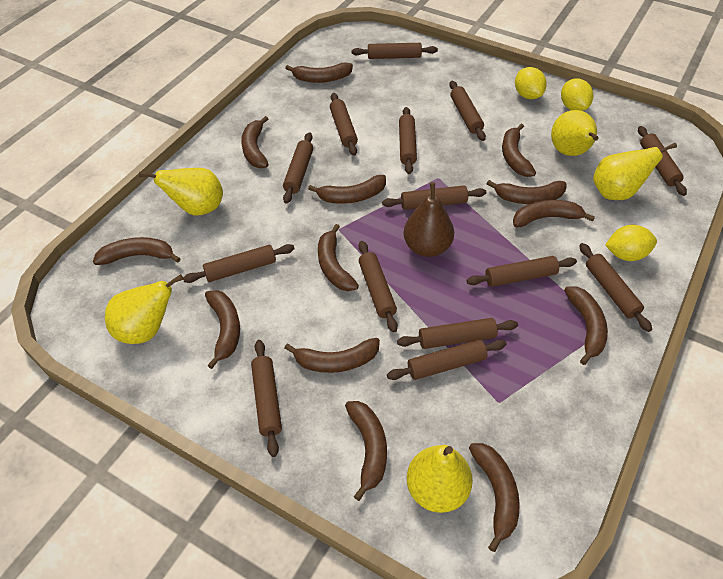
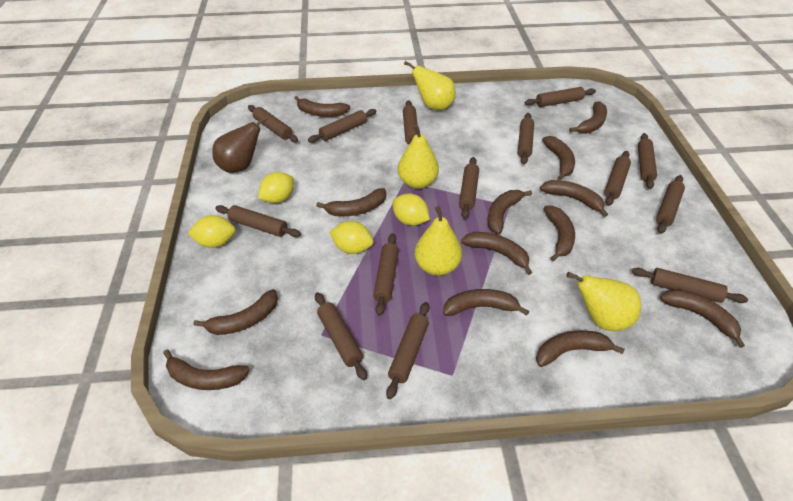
yellow lemon: [515,67,547,99] [561,78,593,111] [605,225,657,261] = 3 -> [188,215,236,248] [258,172,294,203] [329,221,374,254] [392,193,430,226] = 4
yellow pear: [105,274,184,344] [139,168,223,215] [407,445,473,513] [551,110,599,156] [593,143,677,200] = 5 -> [398,124,439,189] [404,61,456,110] [415,206,462,276] [566,272,641,331] = 4

